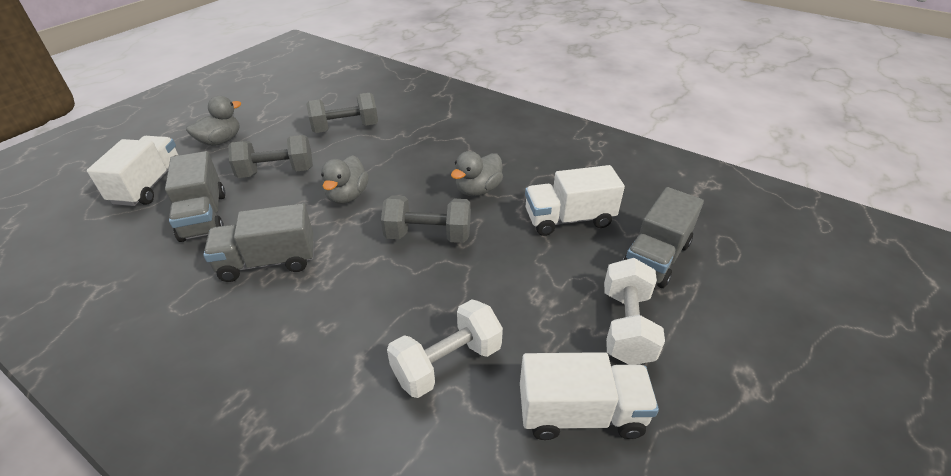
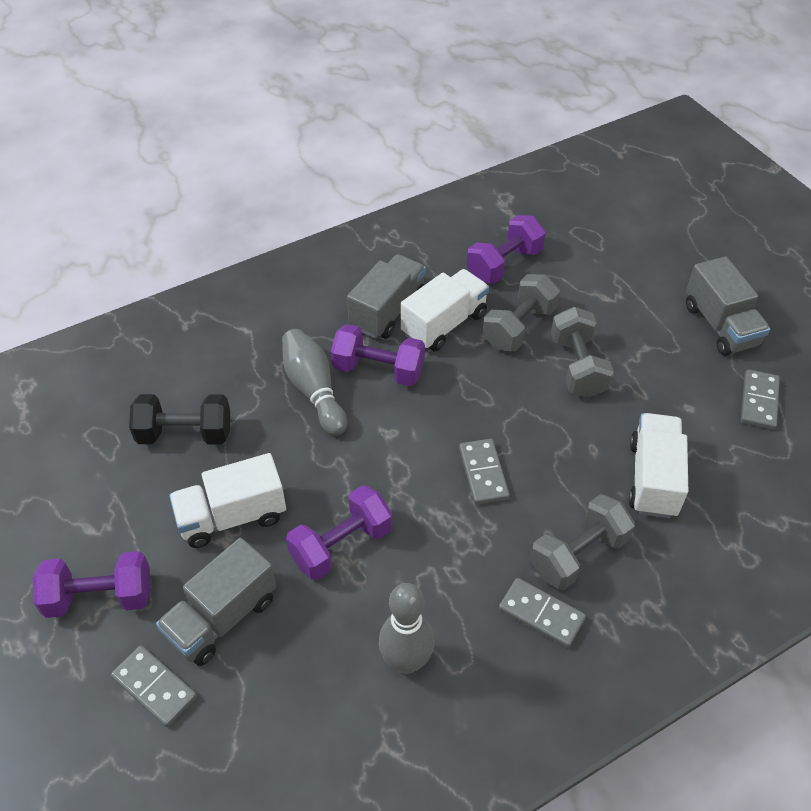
black dumbbell: none = 0 -> [129,394,230,444] = 1
grey bowling pin: none = 0 -> [282,329,347,436] [379,583,434,674] = 2
grey domino: none = 0 -> [111,645,197,727] [459,439,510,505] [499,578,586,648] [741,369,780,430] = 4
grey duck: [186,96,241,146] [321,155,369,204] [451,151,503,196] = 3 -> none = 0
purple dumbbell: none = 0 -> [33,551,151,618] [286,485,392,580] [331,324,425,386] [467,215,546,284] = 4
white dumbbell: [387,299,503,398] [604,258,665,365] = 2 -> none = 0

